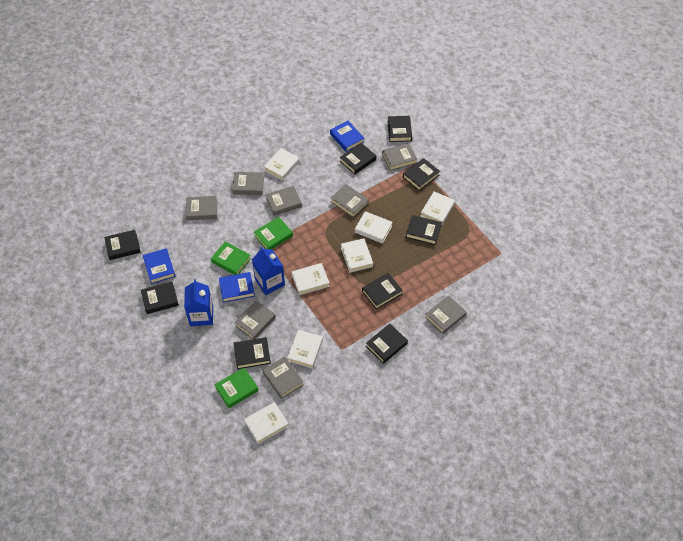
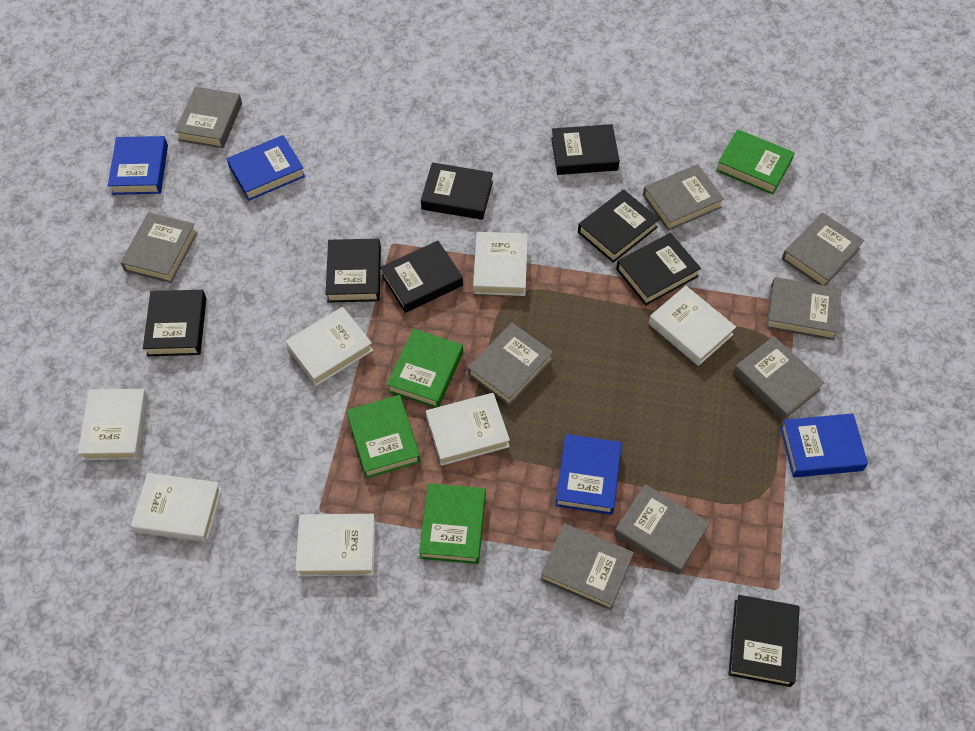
black book: [104,230,141,260] [141,282,179,314] [234,337,271,369] [340,143,376,174] [362,273,403,309] [366,324,408,364] [387,116,412,142] [403,158,440,191] [406,215,442,245] = 9 -> [143,290,206,356] [326,239,381,303] [380,241,463,313] [421,162,493,220] [551,124,620,175] [578,189,659,263] [616,233,701,305] [728,595,800,687] = 8
blue book: [143,248,175,284] [219,272,255,303] [330,121,364,152] = 3 -> [108,136,168,195] [227,135,305,201] [555,434,622,515] [780,413,868,477] = 4
blue carton: [184,279,213,326] [252,247,285,295] = 2 -> none = 0
green book: [211,241,251,275] [215,367,259,408] [254,217,293,249] = 3 -> [346,395,421,478] [387,329,463,408] [419,483,486,564] [716,129,795,195] = 4
grey book: [186,196,217,220] [232,172,264,195] [234,300,276,339] [263,357,304,399] [265,186,302,216] [331,184,369,218] [382,143,417,171] [425,295,467,334] = 8 -> [121,212,198,283] [175,87,242,148] [468,323,553,406] [540,523,634,610] [614,484,710,575] [643,164,724,231] [733,336,825,420] [766,277,841,340] [782,212,865,286] = 9

